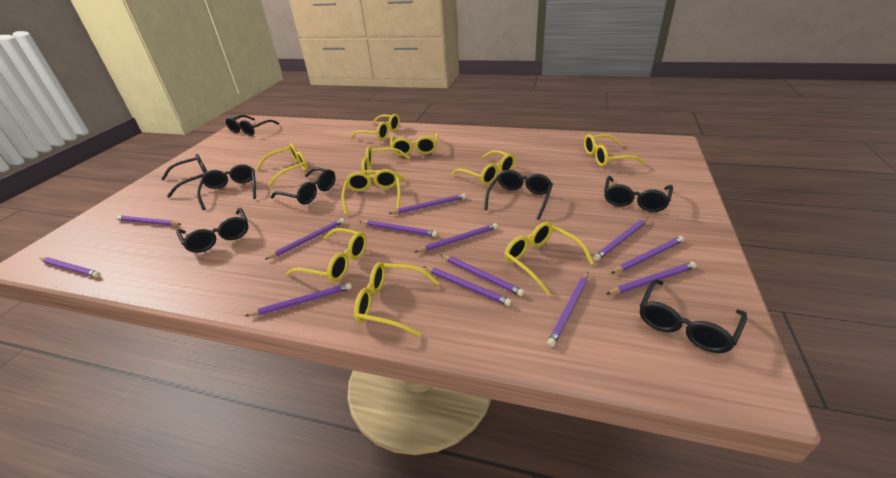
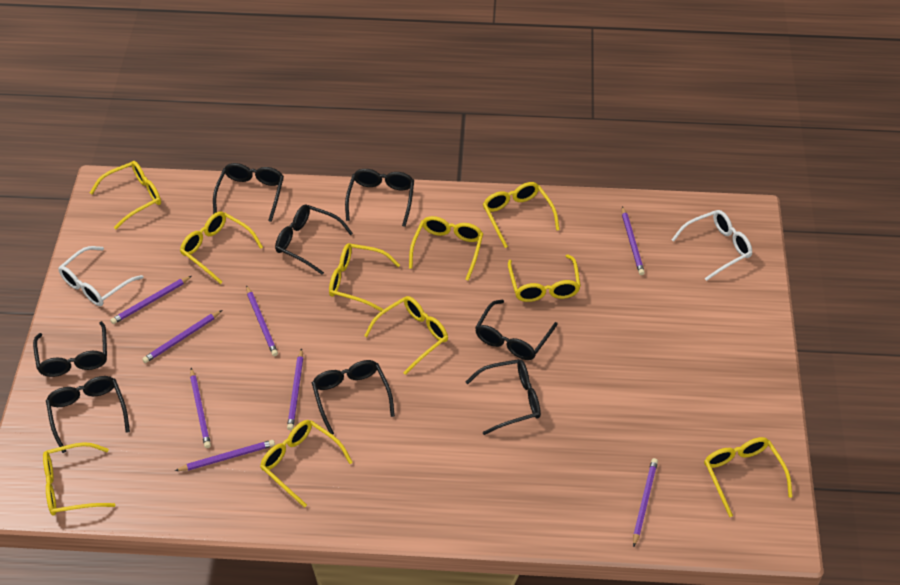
purple pencil: [39,257,101,278] [115,215,181,226] [245,283,352,316] [264,218,345,260] [359,220,438,237] [388,193,466,214] [415,223,498,252] [423,266,512,306] [441,255,524,296] [547,272,588,347] [594,218,648,261] [607,262,696,294] [611,236,684,274] = 13 -> [110,276,192,324] [142,310,222,363] [175,440,275,471] [190,368,211,448] [246,285,278,356] [287,348,303,430] [622,206,645,275] [633,458,658,547] = 8
white glasses: none = 0 -> [58,246,144,306] [672,210,752,281] = 2

